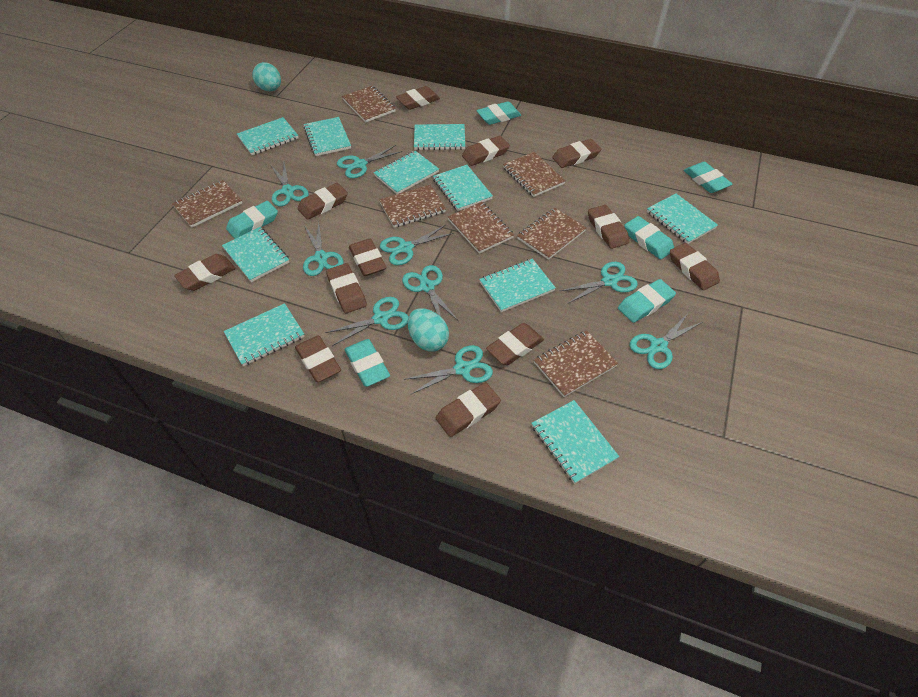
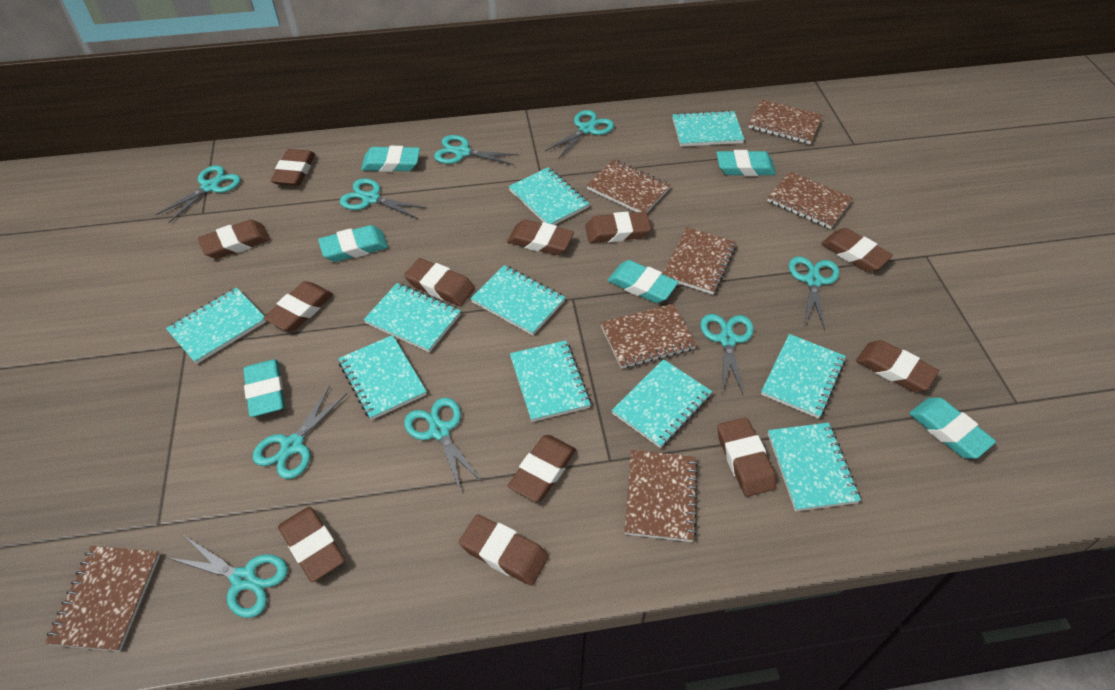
turquoise egg: [252,62,281,91] [408,308,449,351] = 2 -> none = 0

